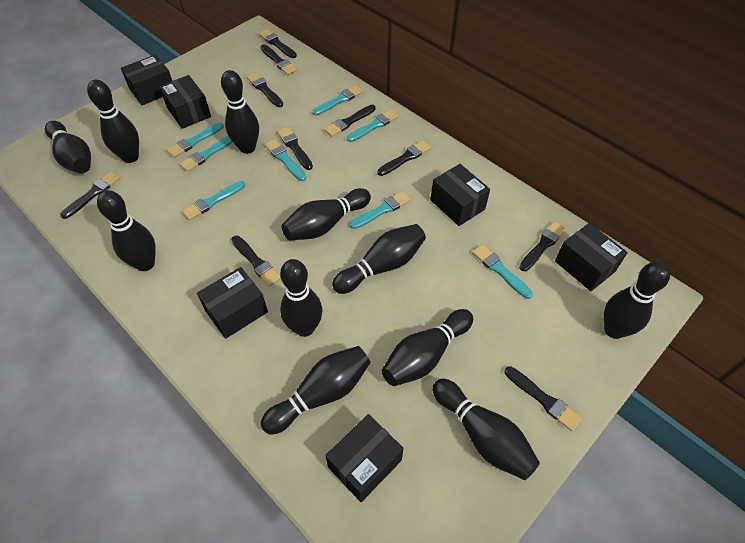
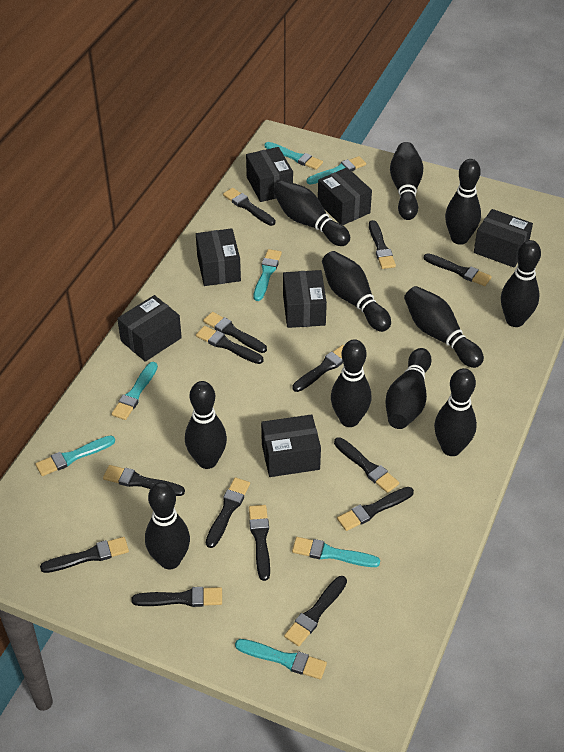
black box: [121,55,172,105] [159,75,211,129] [197,267,268,339] [325,414,404,502] [430,164,490,226] [555,223,628,291] = 6 -> [117,295,182,362] [196,228,241,286] [246,147,293,202] [261,414,321,477] [283,270,327,328] [318,168,372,225] [474,209,533,267] = 7
black brush: [61,171,120,219] [231,236,281,287] [247,72,283,107] [259,29,297,58] [260,44,297,75] [277,127,313,170] [324,105,376,137] [377,140,431,176] [504,366,582,431] [519,221,566,271] = 10 -> [40,537,129,573] [103,465,185,496] [131,587,222,607] [196,326,264,364] [203,312,267,353] [206,477,250,548] [223,188,275,226] [249,505,270,581] [284,576,347,646] [292,345,344,392] [334,437,399,493] [337,487,414,531] [369,220,396,269] [424,253,492,286] = 14
turquoise brush: [167,122,224,158] [180,136,233,172] [182,181,245,220] [264,139,306,181] [312,85,364,116] [347,109,399,142] [350,191,411,229] [472,244,533,299] = 8 -> [35,435,115,476] [111,362,158,420] [235,639,327,680] [254,249,282,301] [265,142,323,170] [292,537,380,567] [307,156,366,185] = 7

